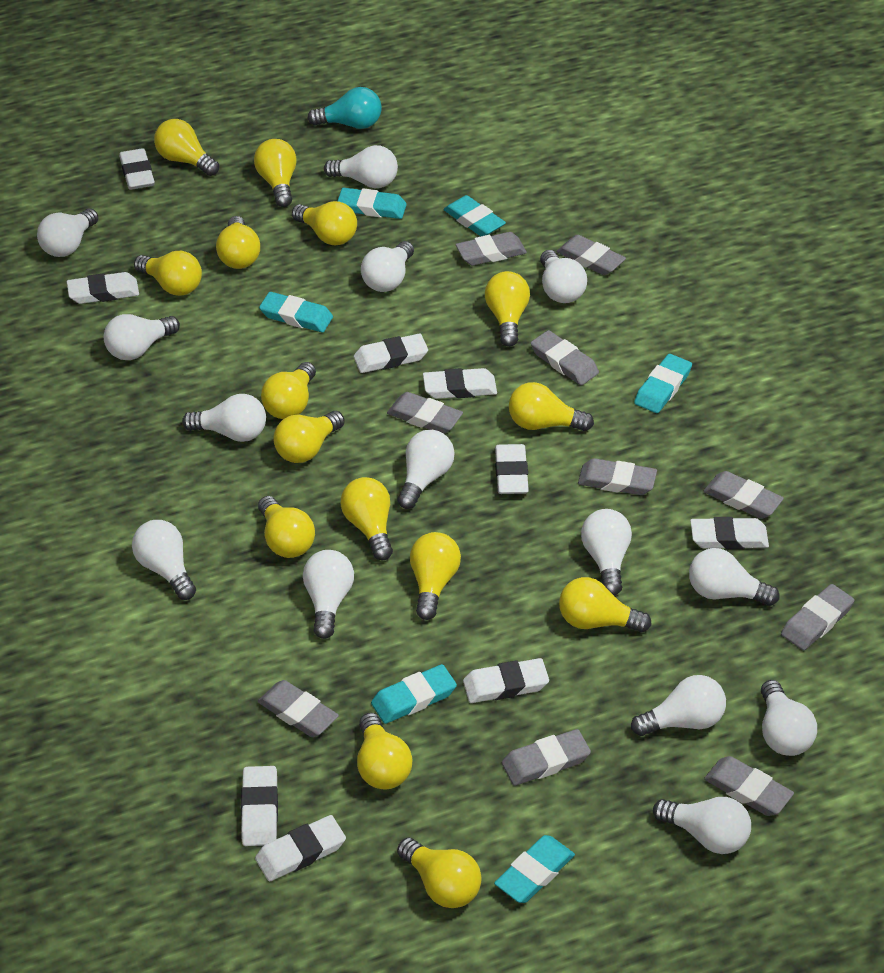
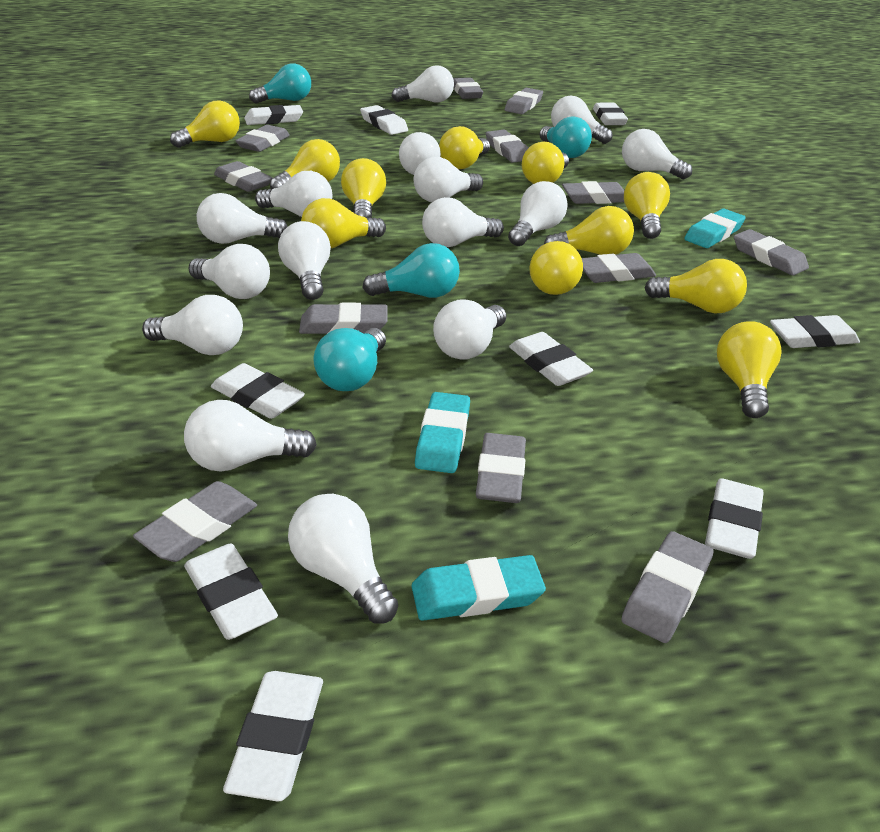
grey eraser: [258,680,339,737] [387,392,463,434] [456,232,527,266] [502,729,591,786] [531,330,599,385] [557,235,626,275] [578,458,657,495] [704,471,784,519] [704,756,794,816] [781,584,855,650] = 10 -> [133,481,257,562] [214,161,272,192] [235,125,290,152] [299,303,388,334] [454,78,483,99] [476,433,526,503] [486,130,529,163] [505,88,543,114] [562,181,624,204] [582,253,656,283] [621,531,714,643] [734,229,809,275] = 12
turquoise eraser: [259,292,333,332] [337,188,407,219] [371,664,457,724] [443,195,506,236] [494,835,575,903] [634,354,692,413] = 6 -> [411,555,546,621] [415,392,470,473] [684,209,746,248] = 3
turquoise light bulb: [307,87,382,129] = 1 -> [249,63,311,104] [314,328,386,391] [362,243,460,298] [539,117,592,158] = 4
white light bulb: [37,208,98,257] [104,314,180,360] [132,520,196,600] [182,394,266,442] [303,550,354,639] [324,145,398,188] [361,241,414,292] [397,430,454,509] [540,250,587,303] [581,509,632,596] [631,675,726,736] [653,797,751,854] [689,548,779,606] [761,680,817,756] = 14 -> [142,295,243,355] [184,400,317,472] [188,244,270,299] [197,193,288,244] [255,171,332,217] [278,221,331,300] [288,494,398,624] [392,65,454,103] [399,132,441,175] [414,157,483,202] [422,197,504,247] [433,299,506,359] [508,181,568,246] [551,95,613,144] [622,129,692,179] = 15
yellow light bulb: [134,251,202,296] [154,119,219,176] [216,216,260,269] [254,139,297,207] [258,496,315,558] [261,362,316,419] [273,411,345,463] [292,201,357,245] [341,477,393,560] [357,713,412,789] [397,837,482,908] [410,532,461,620] [485,271,530,347] [509,382,594,431] [559,577,651,632] = 15 -> [170,100,240,148] [270,139,340,189] [301,198,386,248] [341,158,386,218] [439,126,490,169] [522,142,569,184] [529,241,583,295] [544,206,634,255] [624,172,670,239] [644,259,747,313] [717,321,782,418] = 11

